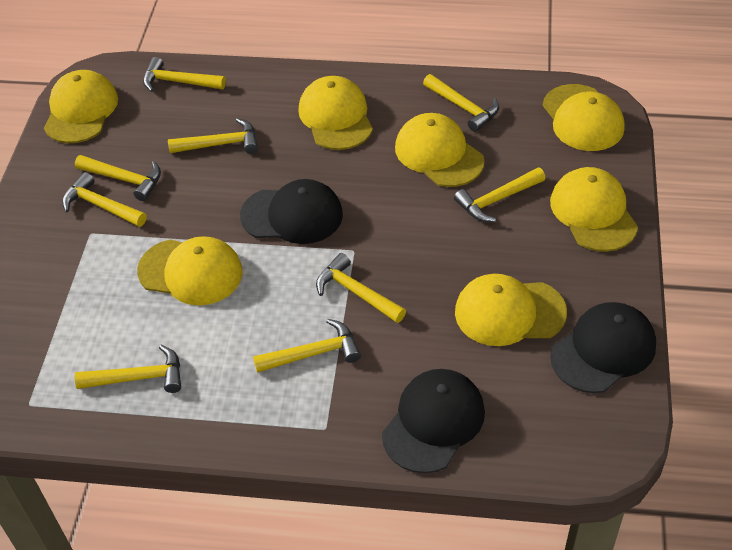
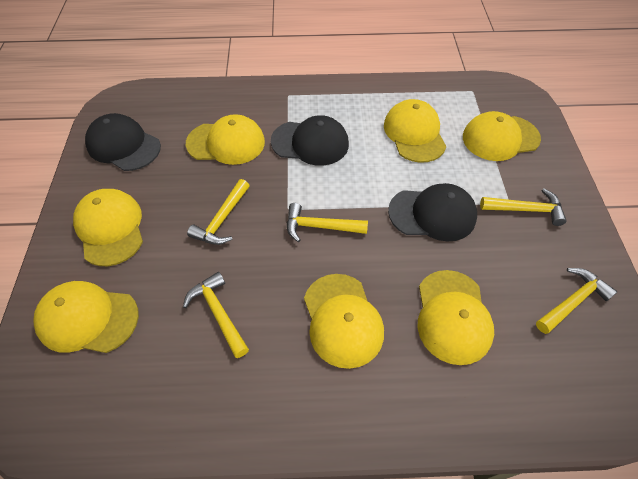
yellow hammer: [62,172,147,227] [75,155,161,201] [75,345,181,393] [143,57,226,92] [168,118,258,154] [253,319,361,373] [316,253,406,323] [423,74,499,132] [454,168,546,222] = 9 -> [183,272,249,358] [187,179,250,245] [287,203,368,242] [480,188,567,226] [536,268,617,334] = 5

